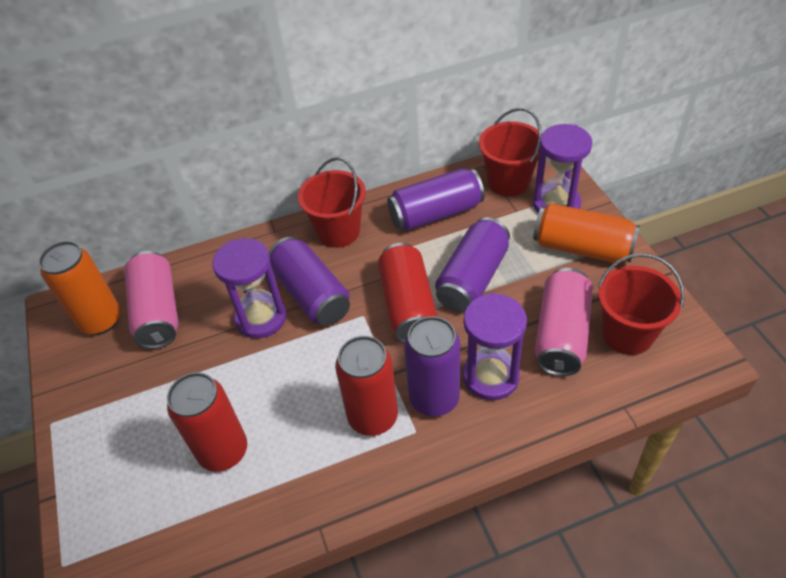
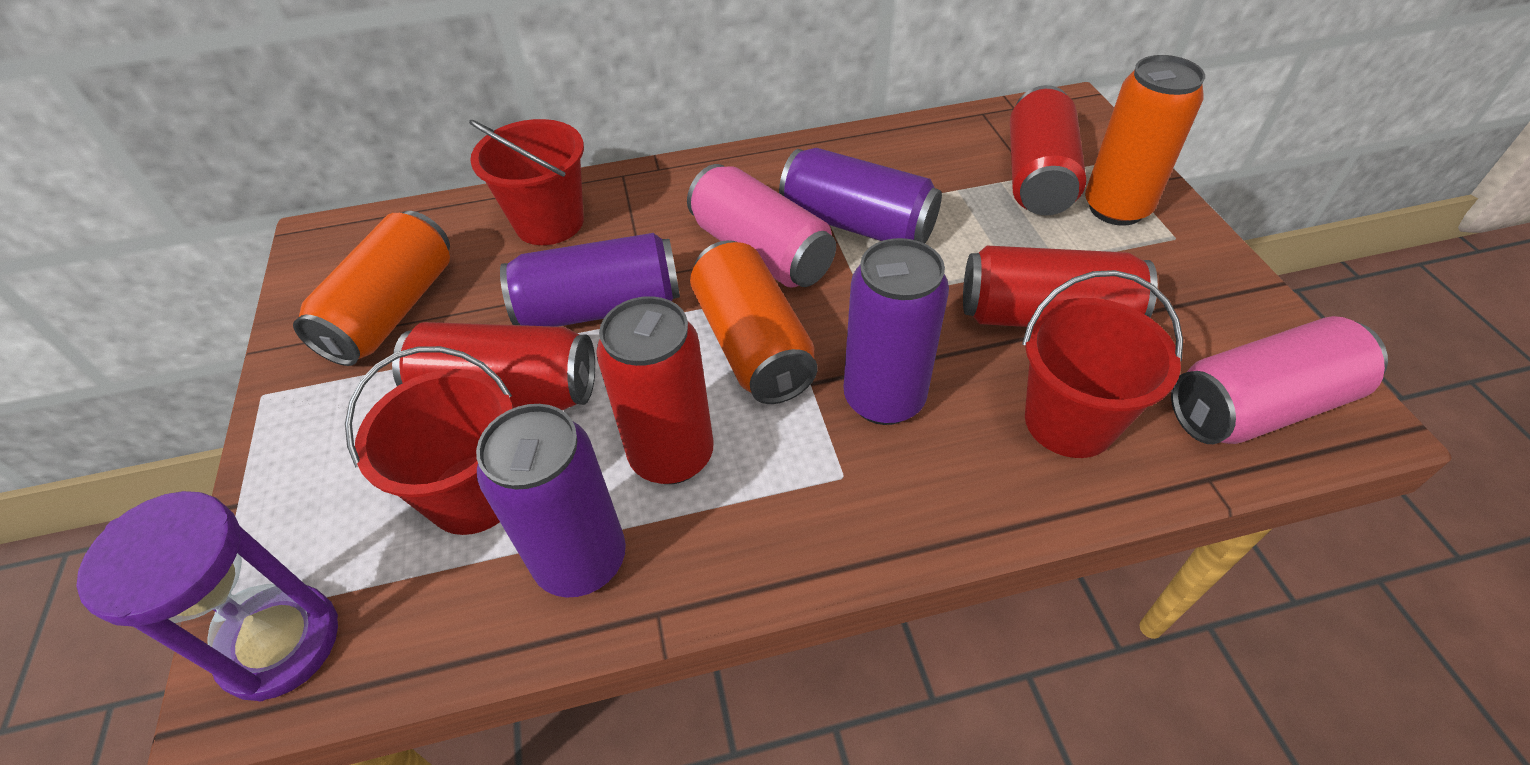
orange can: [39,241,121,335] [533,203,640,263] = 2 -> [293,211,450,366] [690,240,818,404] [1085,55,1205,226] = 3
purple hourglass: [212,238,286,339] [463,293,527,401] [533,124,592,213] = 3 -> [76,491,338,701] = 1
red can: [167,372,247,472] [335,336,398,436] [378,243,438,343] = 3 -> [392,322,595,410] [596,296,714,484] [963,245,1158,327] [1010,85,1086,215] = 4

